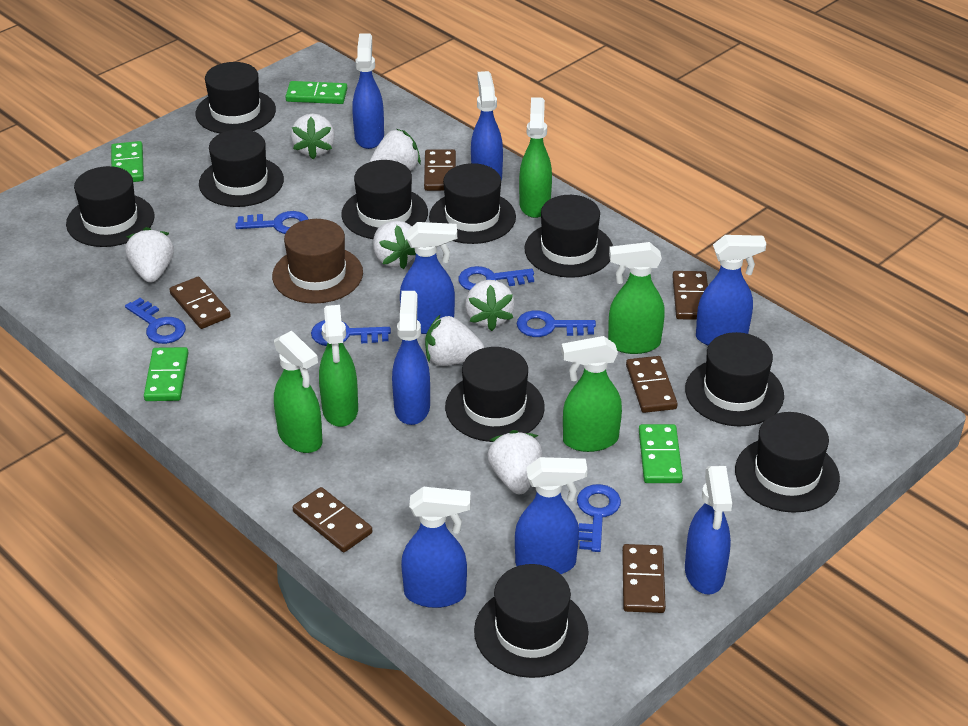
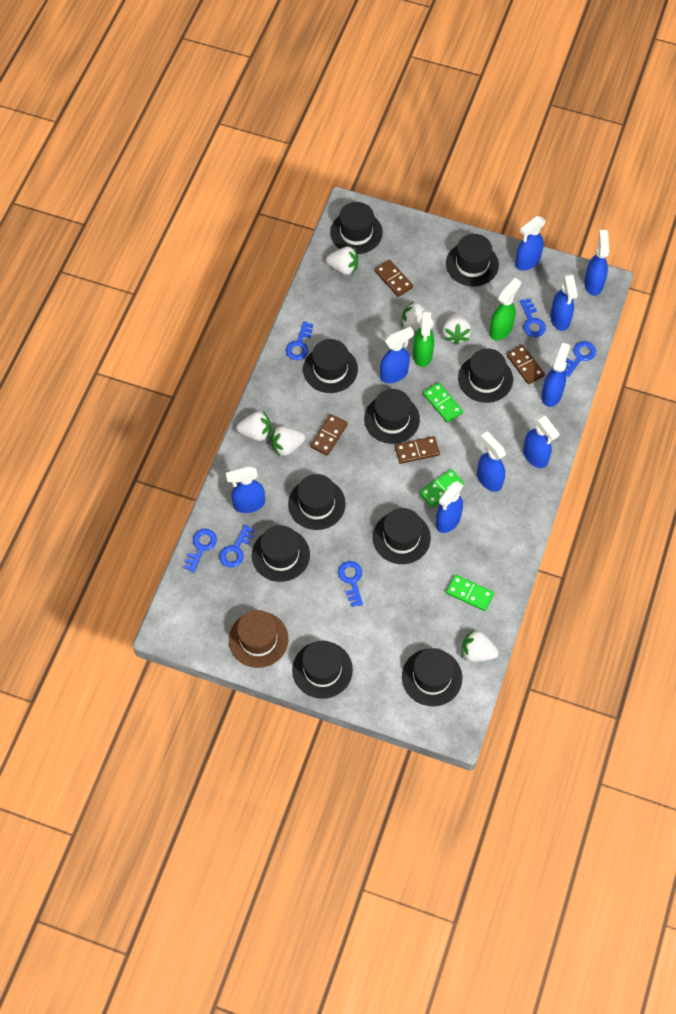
blue spray bottle: [352,33,384,149] [392,291,430,425] [400,222,457,334] [401,487,471,608] [471,71,503,181] [515,457,587,574] [685,466,732,594] [696,235,766,345] = 8 -> [226,466,265,513] [380,327,414,383] [436,481,463,533] [477,432,506,492] [515,216,546,271] [523,414,559,468] [541,342,570,407] [550,274,578,331] [584,230,609,296] = 9
brown domino: [169,277,231,329] [293,487,372,552] [424,149,456,191] [622,544,666,613] [626,356,678,413] [672,271,708,320] = 6 -> [310,414,348,456] [375,260,413,297] [395,436,440,464] [506,345,545,384] = 4
green domino: [111,141,144,182] [144,347,188,401] [285,81,347,104] [639,424,683,483] = 4 -> [419,469,464,507] [423,382,463,423] [446,574,494,611] = 3
green spray bottle: [274,331,323,453] [319,305,358,427] [519,97,552,218] [561,336,622,452] [608,242,665,354] = 5 -> [413,310,434,367] [489,278,521,340] = 2
white strawberry: [126,227,174,283] [291,114,335,159] [369,129,421,171] [373,221,416,269] [425,315,484,366] [465,280,515,331] [487,430,542,494] = 7 -> [236,411,271,441] [271,426,305,457] [326,247,358,275] [401,301,434,331] [443,313,471,345] [462,629,499,662] = 6

